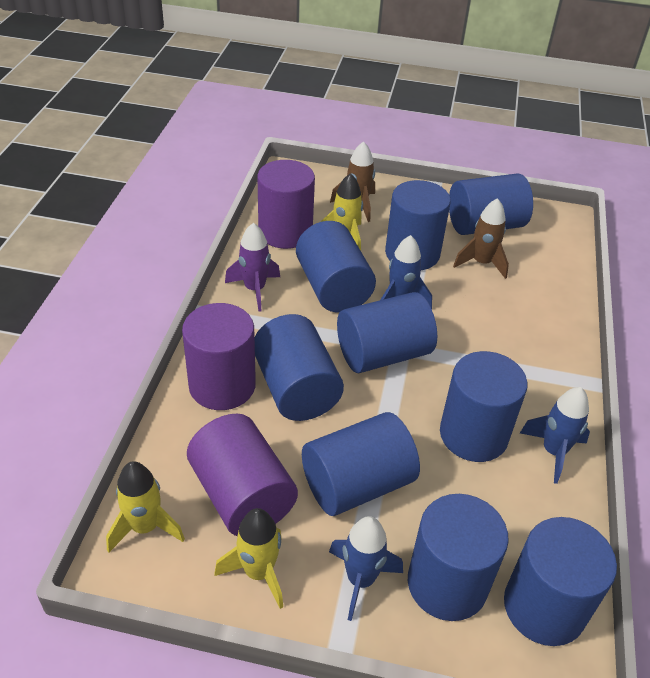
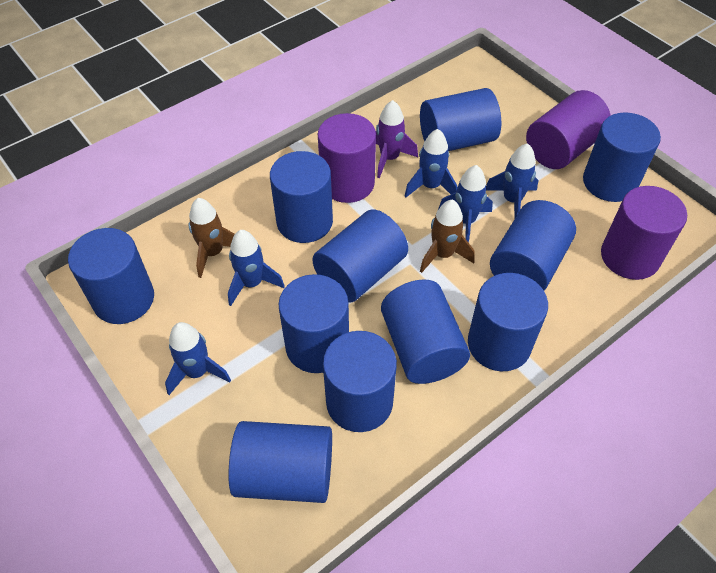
blue cylinder: [255,314,344,421] [296,221,376,313] [302,412,420,516] [337,292,437,373] [385,180,451,270] [408,494,509,621] [440,351,528,462] [449,173,533,235] [504,517,617,646] = 9 -> [68,228,154,324] [228,421,332,503] [270,151,333,243] [279,274,349,373] [312,210,408,303] [323,331,397,432] [381,280,470,384] [420,88,501,151] [468,273,548,372] [490,200,576,290] [583,112,661,202] = 11
blue rocket: [329,516,403,621] [381,235,432,309] [520,387,590,484] = 3 -> [165,322,231,395] [228,230,285,306] [405,129,458,198] [438,165,493,243] [486,143,538,218] = 5
yellow rocket: [106,461,185,552] [215,508,283,609] [321,173,363,251] = 3 -> none = 0

